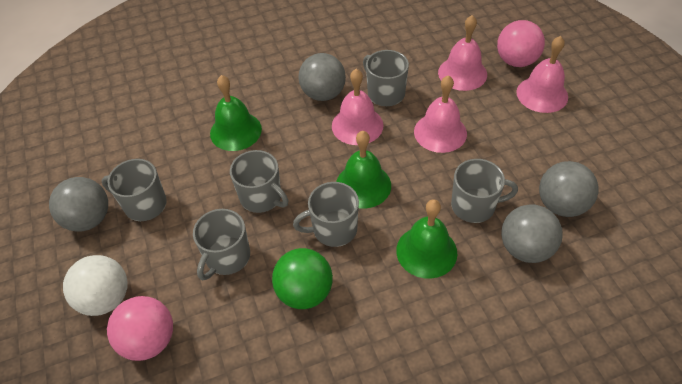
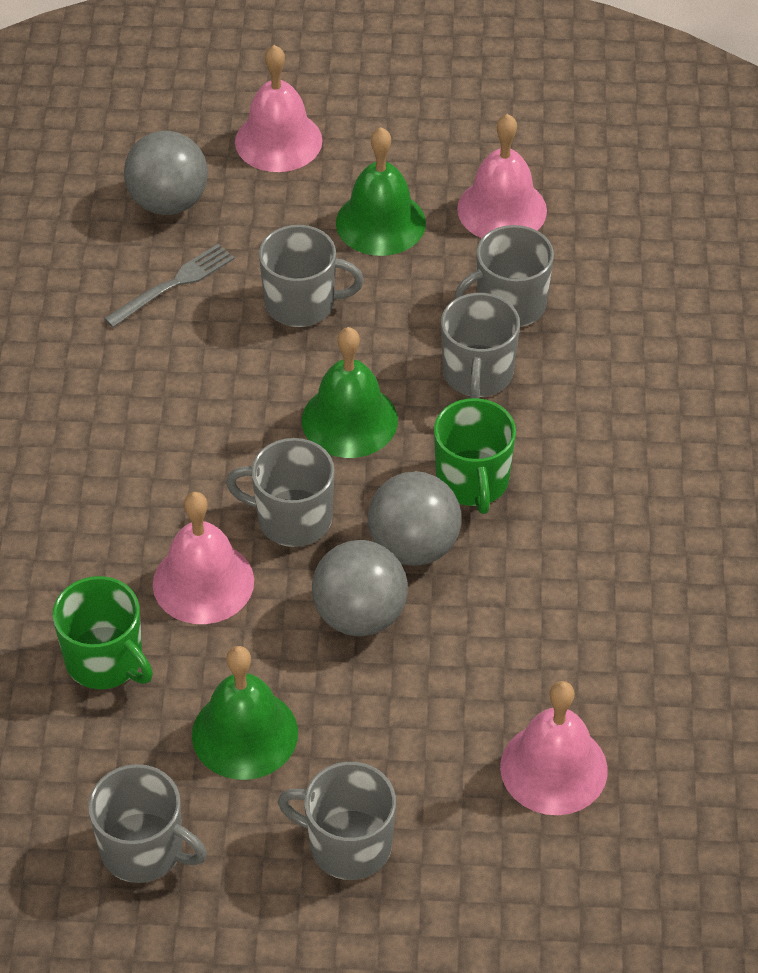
green ball: [272,248,333,309] = 1 -> none = 0
green mug: none = 0 -> [52,576,153,689] [434,398,516,514] = 2
grey ball: [49,177,108,232] [298,53,346,101] [501,204,563,263] [539,161,599,217] = 4 -> [124,131,208,215] [312,540,408,636] [368,471,462,566] = 3
grey fork: none = 0 -> [104,244,235,328] = 1
pink ball: [107,296,173,361] [497,20,545,67] = 2 -> none = 0
white ball: [63,255,128,316] = 1 -> none = 0

